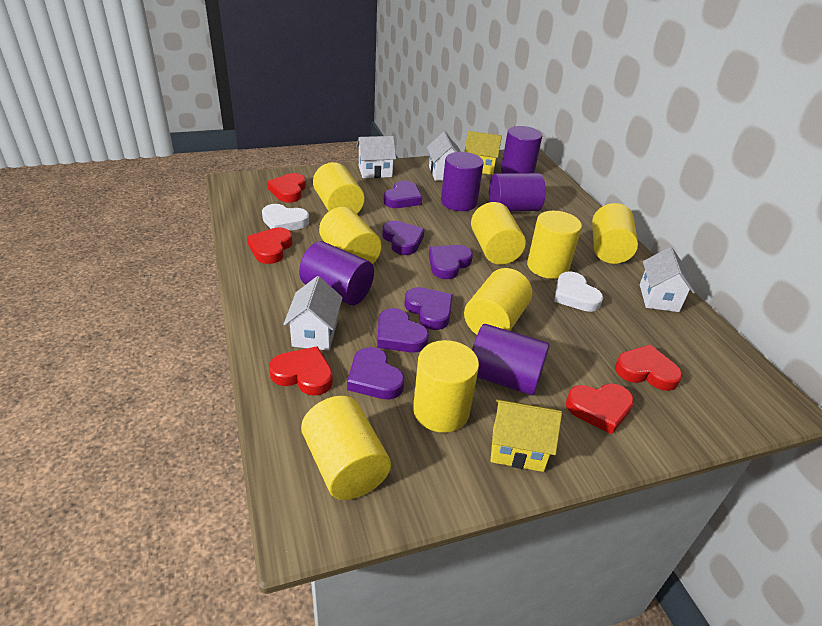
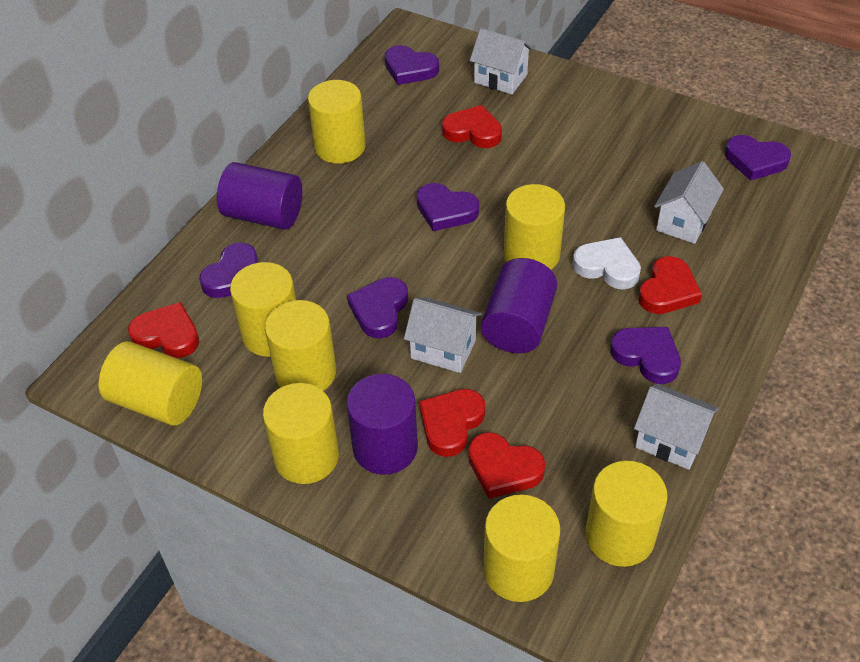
purple cylinder: [299,241,374,305] [441,152,484,211] [472,324,550,395] [489,173,546,212] [501,126,542,173] = 5 -> [217,162,302,230] [347,374,418,475] [481,258,557,353] = 3
white heart: [262,204,309,231] [554,271,603,312] = 2 -> [572,237,641,289] = 1
yellow house: [464,131,502,175] [491,399,562,472] = 2 -> none = 0

